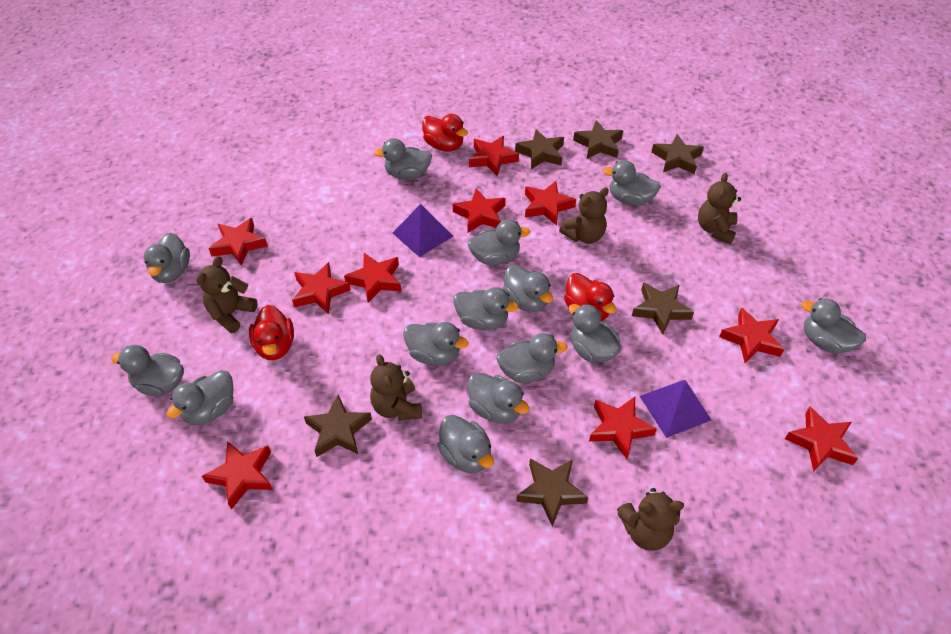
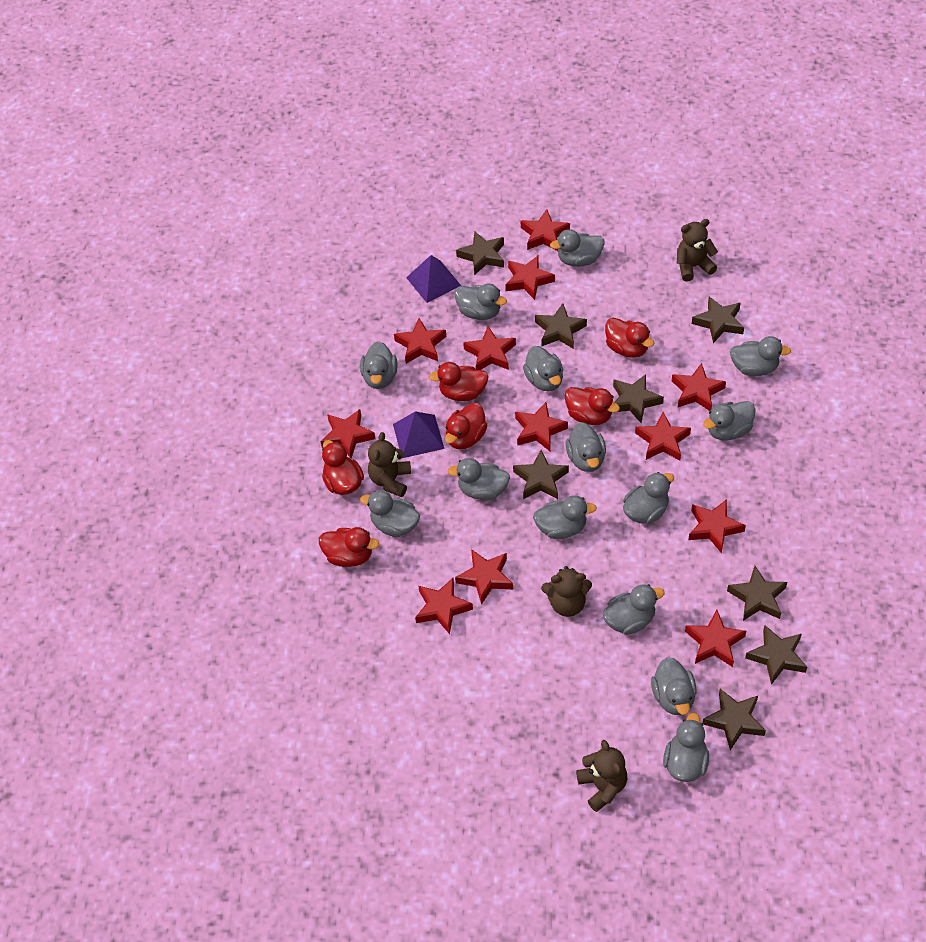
brown star: [304,395,372,457] [515,129,564,169] [516,458,588,527] [573,120,623,159] [632,282,694,334] [651,134,704,174] = 6 -> [456,232,504,275] [513,450,569,499] [535,303,587,349] [612,374,664,423] [692,297,744,343] [702,689,766,750] [727,566,787,621] [745,625,807,685] = 8
brown teddy bear: [196,256,257,333] [370,354,422,421] [559,188,609,244] [617,488,684,551] [698,173,741,244] = 5 -> [368,432,411,497] [541,566,592,617] [576,740,627,812] [677,219,718,281] = 4
red duck: [249,305,294,360] [422,114,468,152] [564,273,616,321] = 3 -> [319,527,379,567] [322,440,364,495] [429,362,488,401] [445,403,488,449] [565,387,620,425] [605,318,655,358] = 6
red star: [202,441,273,510] [209,218,268,266] [292,262,351,314] [344,253,402,303] [453,188,506,233] [469,136,519,176] [525,181,576,226] [589,397,657,459] [719,307,784,363] [785,407,859,472] = 10 -> [320,409,375,459] [394,318,446,364] [415,578,473,634] [455,549,513,605] [463,326,516,370] [505,255,555,300] [515,402,568,451] [521,209,570,251] [635,412,691,460] [672,363,726,411] [685,610,746,667] [688,499,746,554] = 12

